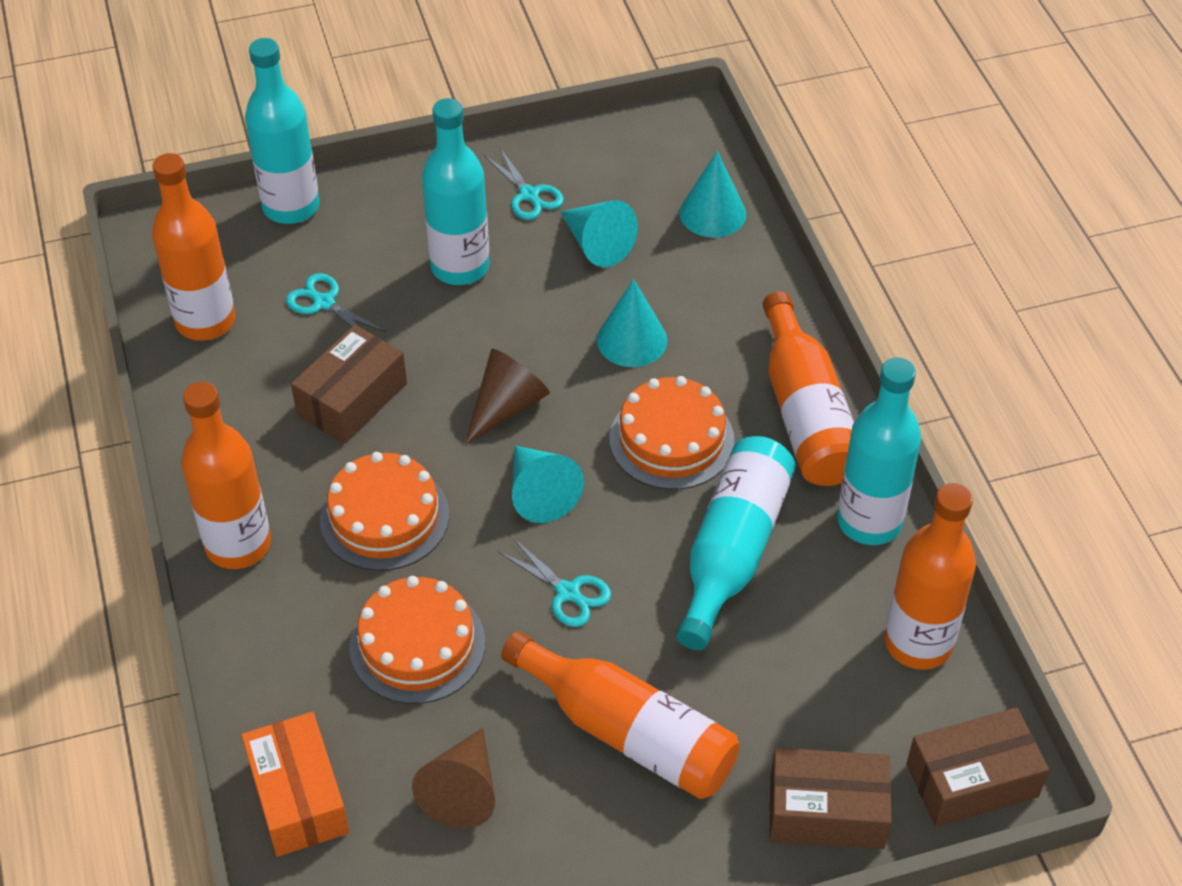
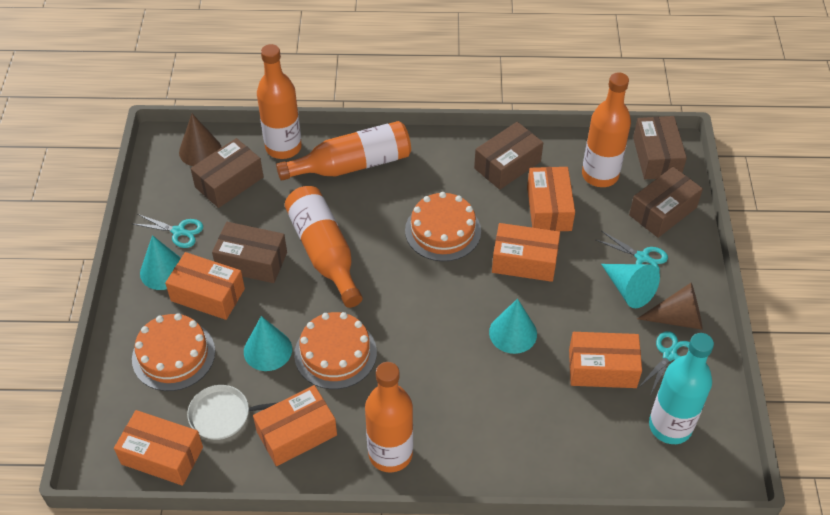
brown box: [291,325,407,444] [769,748,892,849] [906,707,1049,827] = 3 -> [190,138,264,208] [212,222,287,283] [474,122,543,190] [629,167,703,238] [633,116,687,179] = 5
orange box: [241,712,350,857] = 1 -> [114,410,203,486] [165,252,245,320] [253,385,337,466] [492,223,560,282] [527,167,575,231] [569,332,642,388] = 6
turquoise bottle: [245,38,320,224] [422,98,490,285] [676,436,796,650] [837,357,921,545] = 4 -> [649,333,714,444] = 1
white pan: none = 0 -> [187,385,279,440] = 1

